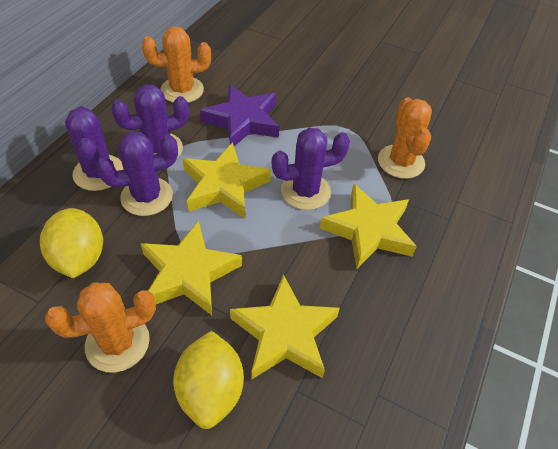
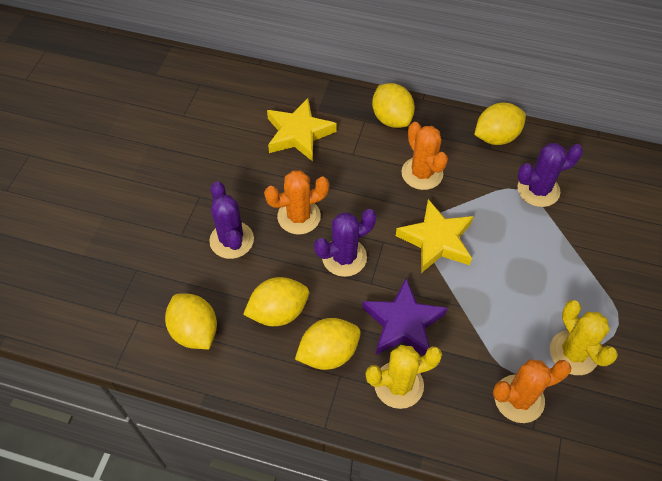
purple cactus: [65,106,124,191] [96,132,178,216] [111,85,189,158] [272,127,350,210] = 4 -> [209,181,254,259] [314,209,376,277] [518,143,583,207] = 3
yellow cactus: none = 0 -> [366,345,442,409] [550,300,618,375] = 2
yellow lemon: [40,208,103,278] [173,331,244,429] = 2 -> [165,293,217,349] [243,277,309,326] [295,318,361,370] [372,83,415,128] [474,103,526,145] = 5
yellow star: [141,221,242,315] [183,142,271,219] [230,274,340,380] [320,184,417,269] = 4 -> [267,98,337,162] [396,199,474,273] = 2

